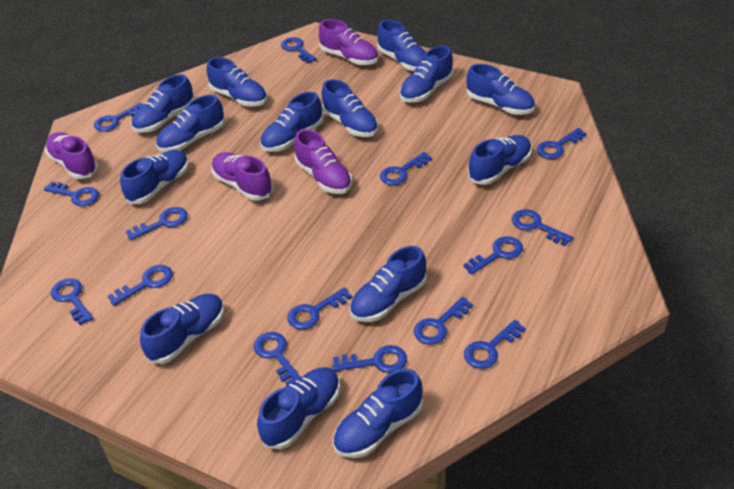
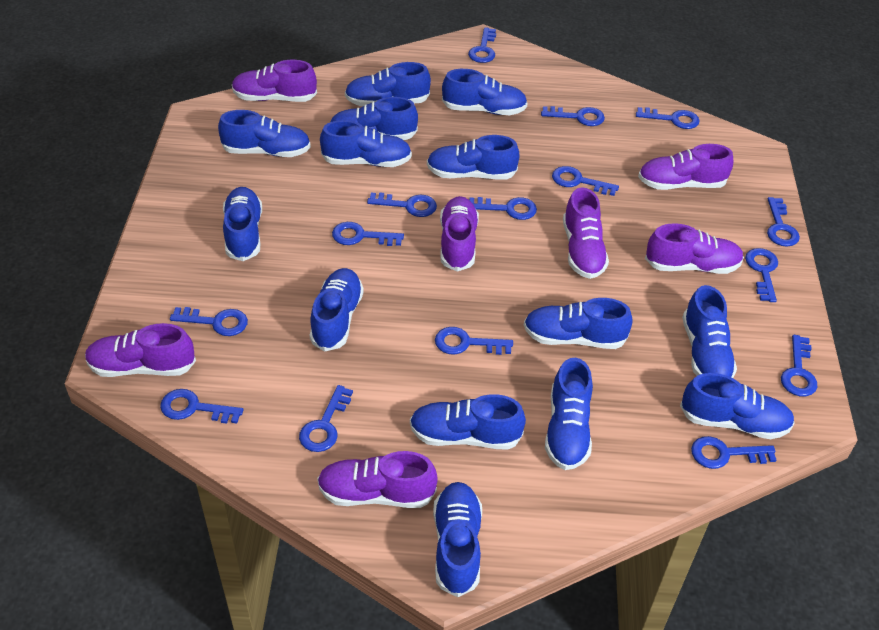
purple shoe: [45,132,98,179] [211,152,273,201] [294,129,352,194] [319,19,378,65] = 4 -> [85,323,196,377] [232,60,317,102] [317,451,438,508] [440,196,479,272] [563,187,609,279] [638,144,733,190] [645,223,744,274] = 7

